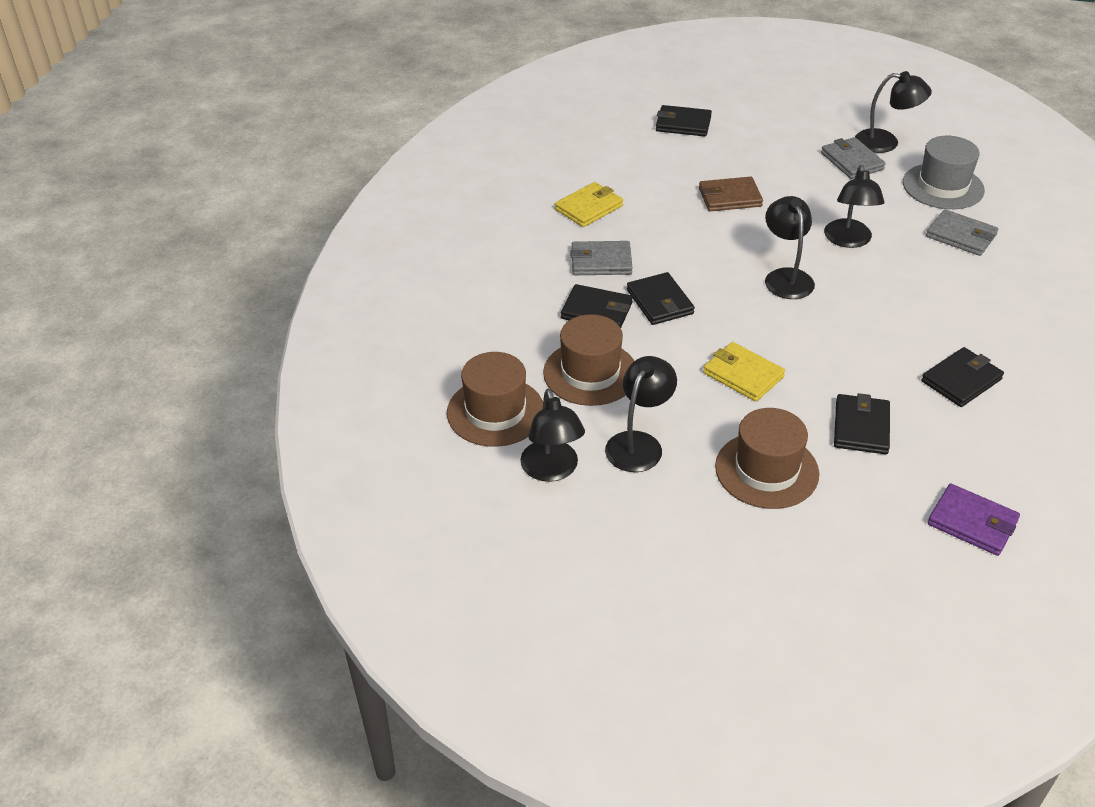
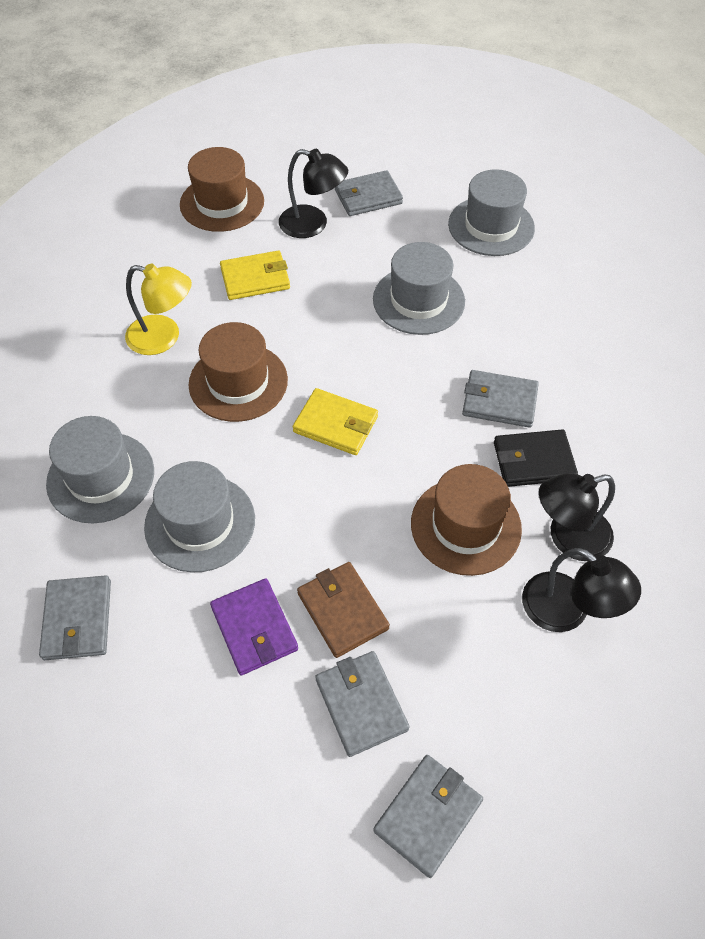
black lamp: [520,389,585,482] [605,356,677,472] [765,196,815,299] [824,165,885,248] [855,71,932,153] = 5 -> [279,149,348,238] [522,548,641,632] [539,473,615,561] = 3
black wallet: [561,284,633,328] [627,272,695,325] [656,105,712,137] [834,393,890,454] [921,347,1004,407] = 5 -> [494,429,578,487] = 1
grey hat: [903,136,985,209] = 1 -> [46,416,154,523] [144,461,255,573] [373,242,465,335] [448,169,535,256] = 4
grey wallet: [570,241,633,275] [821,137,886,179] [926,209,998,256] = 3 -> [39,575,111,660] [315,651,410,757] [335,170,403,216] [373,755,483,878] [462,370,539,428] = 5
yellow lamp: none = 0 -> [125,264,192,355] = 1

